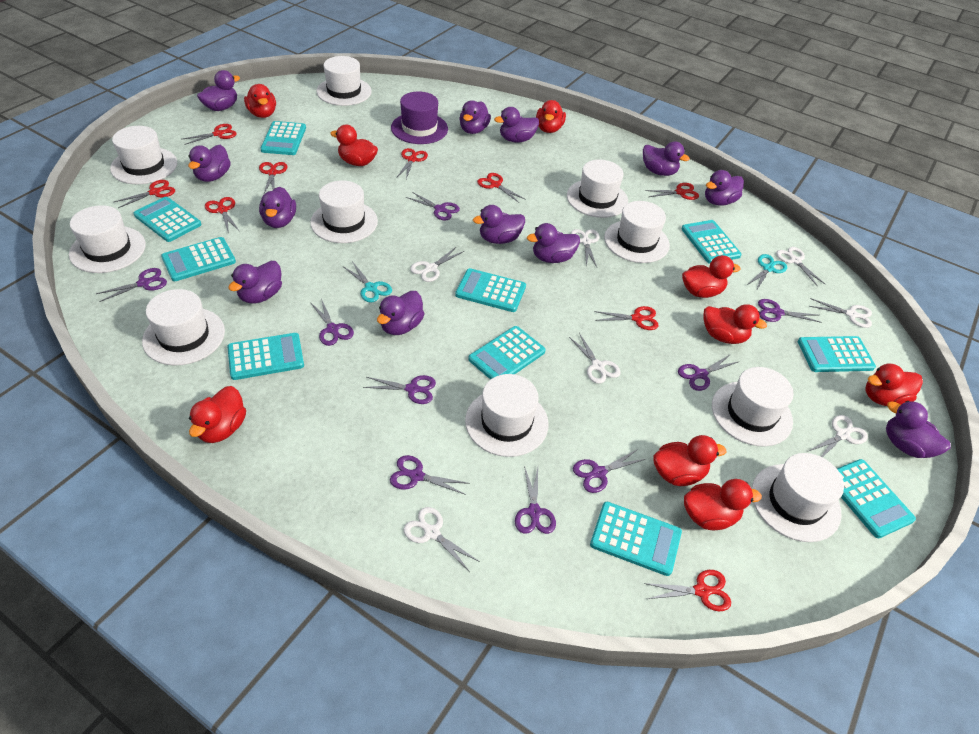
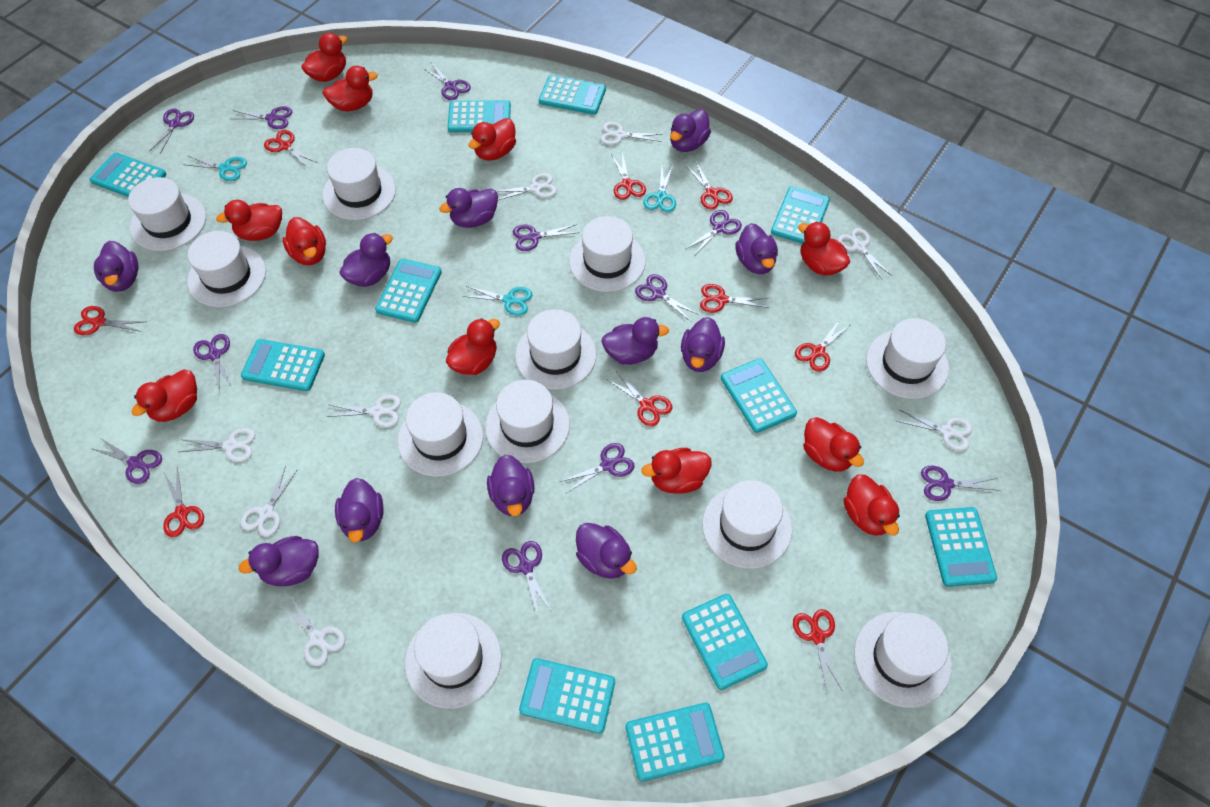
purple duck: [188,145,231,182] [197,70,240,111] [228,261,282,303] [259,187,296,228] [377,291,424,335] [459,100,491,134] [473,205,525,244] [494,107,539,143] [527,223,580,263] [643,141,690,176] [705,170,744,206] [886,401,951,458] = 12 -> [94,241,138,292] [239,536,319,586] [335,478,384,543] [339,233,393,287] [439,188,498,228] [487,455,535,516] [576,523,637,579] [601,317,669,365] [670,109,711,152] [681,317,725,372] [735,223,778,274] = 11
purple hat: [391,92,448,144] = 1 -> none = 0
purple scissors: [96,268,167,302] [310,299,354,346] [363,375,436,404] [390,455,470,495] [406,192,460,220] [515,466,556,534] [573,449,645,493] [678,354,740,391] [758,299,822,323] = 9 -> [90,437,162,484] [149,108,194,154] [193,334,232,394] [231,106,292,129] [422,63,471,100] [502,541,552,616] [513,224,580,251] [559,443,635,493] [635,274,699,322] [686,210,742,255] [921,466,1000,501] = 11
red duck: [189,386,246,443] [244,84,276,118] [330,125,378,166] [536,100,566,133] [653,435,726,486] [682,255,741,298] [684,479,762,530] [703,304,767,344] [865,364,923,406] = 9 -> [131,369,197,422] [216,200,282,241] [283,217,326,265] [301,33,348,82] [322,66,378,111] [446,318,500,375] [468,118,516,161] [641,448,712,494] [798,222,850,275] [803,417,864,472] [844,474,900,536] = 11
turquoise calculator: [133,197,201,242] [161,237,236,281] [227,333,304,380] [260,121,306,155] [455,268,526,312] [468,326,546,380] [590,502,682,576] [682,220,742,264] [798,336,876,372] [837,459,916,538] = 10 -> [89,153,166,197] [241,339,325,391] [375,259,442,323] [448,100,511,132] [519,658,615,734] [539,75,606,115] [625,703,725,782] [682,594,768,690] [721,358,797,433] [771,186,830,244] [925,507,997,587] = 11
turquoise scissors: [344,263,392,303] [747,254,787,291] = 2 -> [183,156,247,181] [463,286,532,316] [643,166,676,212] = 3
white hat: [69,205,146,273] [110,126,177,184] [142,289,225,366] [310,180,378,243] [317,56,372,106] [465,374,549,457] [567,160,628,218] [604,201,670,263] [712,367,794,447] [752,453,844,542] = 10 -> [128,177,206,251] [187,231,266,307] [322,148,396,220] [398,392,483,477] [405,613,502,709] [485,380,570,463] [515,309,596,389] [569,216,646,292] [702,480,792,568] [854,612,952,708] [866,318,949,399] = 11
white scissors: [404,507,480,572] [410,246,464,282] [569,333,621,384] [570,229,600,267] [776,247,826,286] [807,415,868,457] [810,298,872,328] = 7 -> [180,428,255,462] [240,465,298,537] [279,595,345,666] [327,395,401,427] [496,173,557,200] [600,122,662,145] [838,228,892,279] [897,410,973,451] = 8

